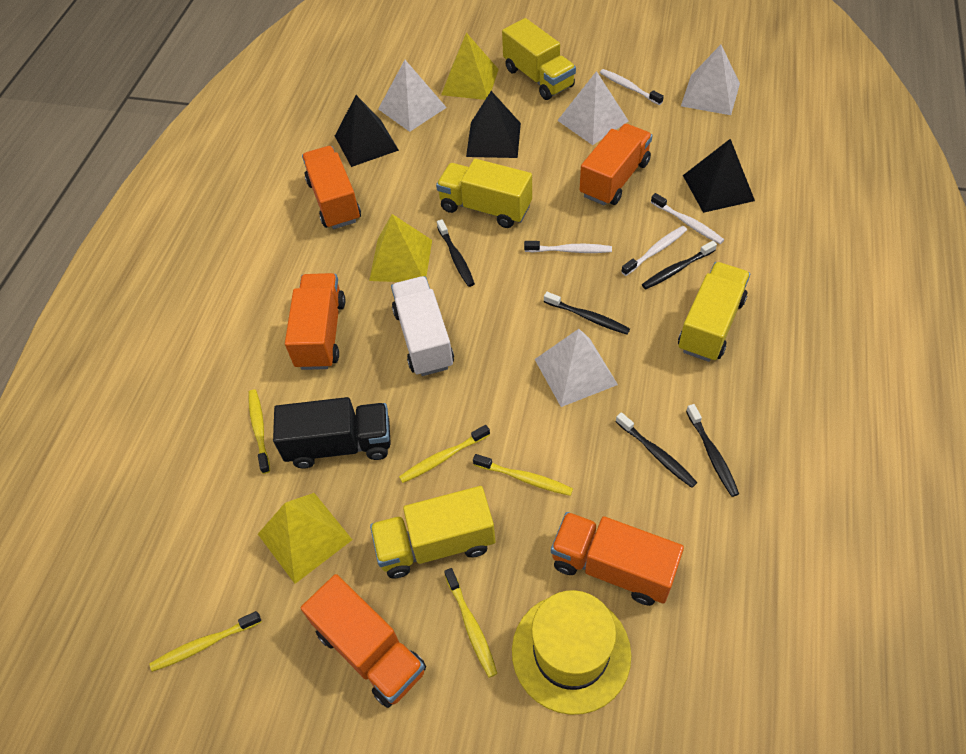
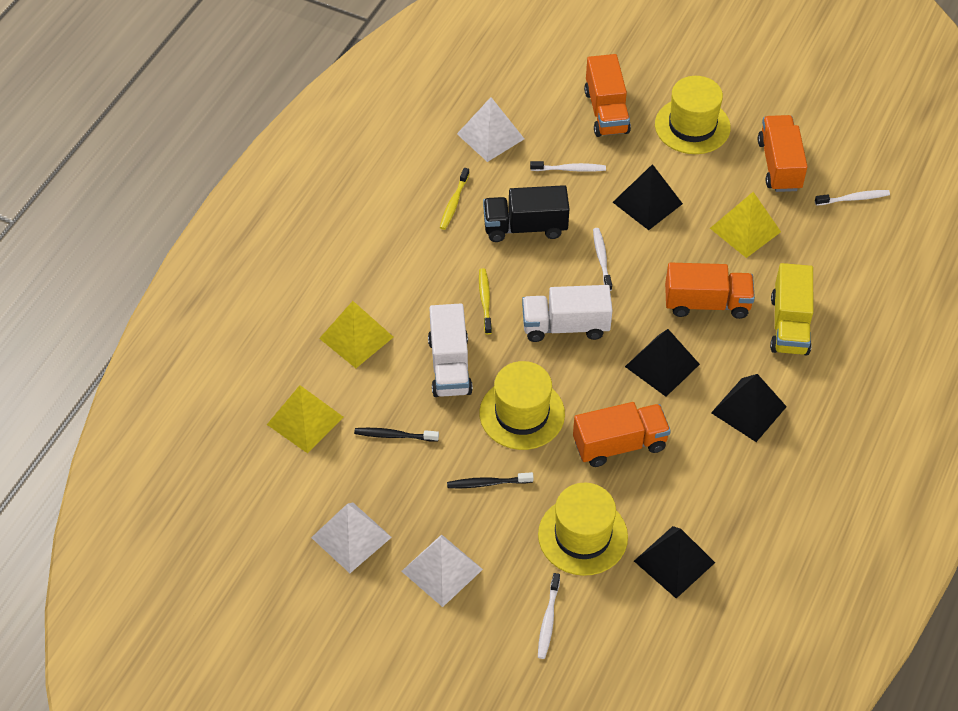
black pyramid: [335,95,399,167] [466,91,521,158] [683,139,755,213] = 3 -> [613,164,683,230] [625,329,700,397] [634,526,715,598] [711,374,787,442] = 4
black toothbrush: [437,219,475,287] [544,292,630,334] [616,412,698,488] [642,241,717,289] [686,404,739,497] = 5 -> [354,428,439,442] [447,472,534,488] = 2
orange truck: [285,273,346,370] [301,574,426,708] [302,146,361,229] [551,512,684,606] [579,124,653,205] = 5 -> [573,402,671,467] [584,54,631,137] [665,263,755,319] [758,115,808,192] = 4
white pyramid: [378,60,447,132] [535,329,618,407] [557,71,629,145] [681,45,740,115] = 4 -> [311,502,392,573] [401,534,483,607] [457,97,524,162] = 3
white truck: [391,276,454,376] = 1 -> [428,303,473,397] [522,285,613,342] = 2
yellow hat: [512,590,631,715] = 1 -> [479,361,565,450] [538,483,628,576] [655,76,731,154] = 3
yellow toothbrush: [150,611,262,672] [248,389,270,474] [399,425,490,483] [444,568,498,678] [473,454,573,496] = 5 -> [440,168,469,230] [479,268,492,335] = 2
yellow truck: [370,486,495,578] [436,159,532,228] [502,18,576,100] [678,262,750,362] = 4 -> [770,263,813,355] = 1

